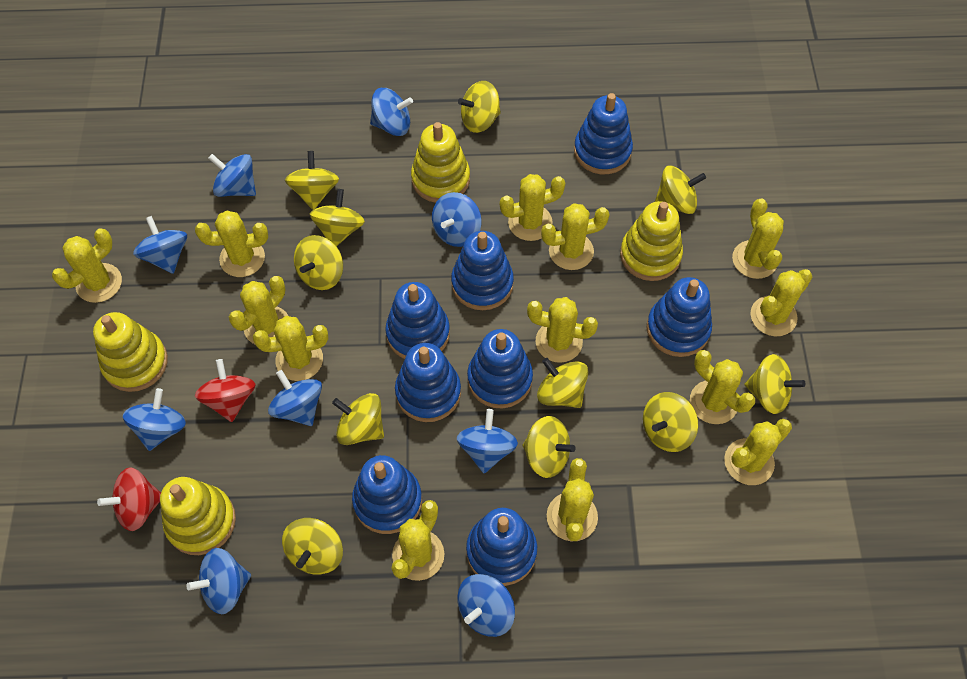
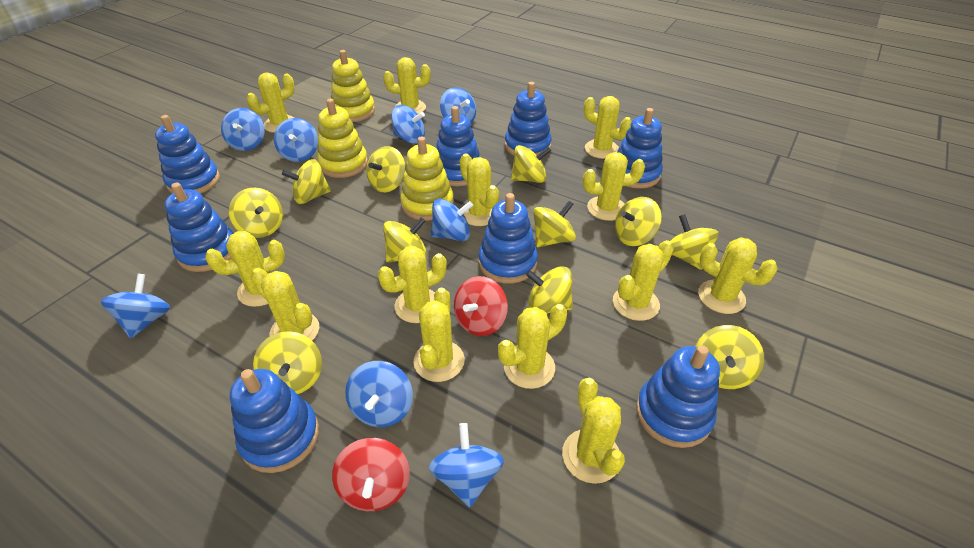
blue spinning top: [123,388,186,451] [133,216,187,274] [186,548,251,614] [208,154,256,197] [268,370,322,426] [370,88,413,136] [432,192,482,247] [457,409,518,473] [457,574,515,637] = 9 -> [101,274,170,338] [221,108,264,151] [274,118,318,162] [345,361,413,427] [391,105,425,144] [429,423,504,507] [431,199,473,241] [440,87,476,123] = 8
yellow stacking toy: [93,312,168,392] [160,477,236,555] [411,122,470,203] [620,201,683,281] = 4 -> [317,99,368,178] [331,50,375,122] [400,136,454,221] = 3

